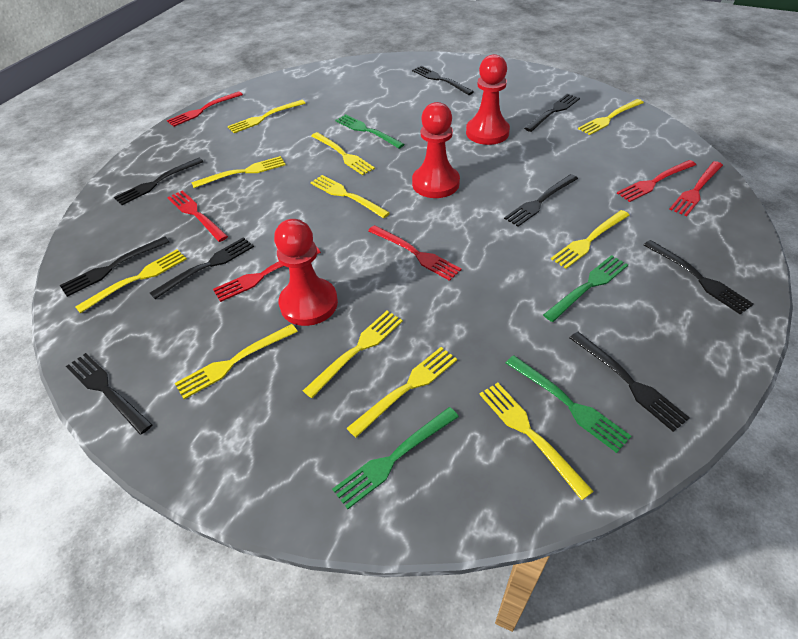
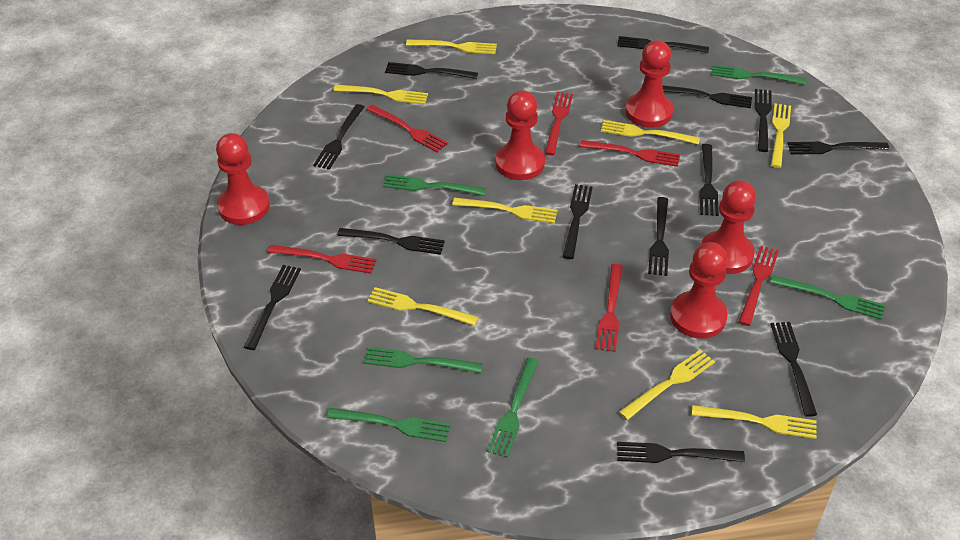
black fork: [60,237,170,297] [66,353,153,435] [114,158,204,205] [150,237,254,299] [412,66,474,95] [504,174,578,227] [524,94,580,132] [570,332,690,432] [644,240,754,314] = 9 -> [244,265,301,350] [313,104,364,170] [337,228,445,255] [385,62,478,79] [562,184,593,259] [617,36,709,53] [617,442,745,463] [648,197,669,276] [662,85,752,108] [699,144,719,216] [754,89,772,152] [770,322,817,417] [787,142,889,155] = 13
green fork: [332,407,459,509] [335,114,405,149] [506,355,632,453] [543,255,628,322] = 4 -> [327,408,451,442] [364,347,483,373] [383,174,486,196] [487,358,539,458] [711,65,807,85] [770,275,885,319] = 6
red pawn: [274,219,338,326] [412,102,460,198] [466,54,510,145] = 3 -> [216,133,270,225] [495,90,545,180] [625,40,673,128] [670,242,728,338] [701,180,756,274] = 5
yellow fork: [75,249,187,314] [175,324,298,399] [191,156,285,188] [228,100,306,133] [303,311,403,398] [310,175,390,218] [311,132,375,175] [347,347,457,438] [479,382,594,500] [551,210,630,269] [578,99,644,135] = 11 -> [333,85,428,105] [367,287,479,326] [406,39,497,54] [452,198,557,223] [601,120,700,145] [619,350,715,420] [692,405,817,439] [771,103,791,168] = 8

